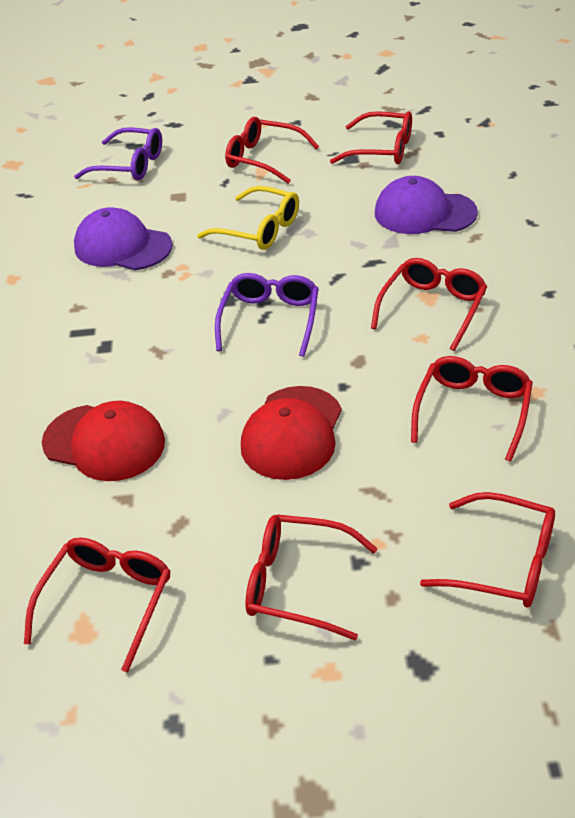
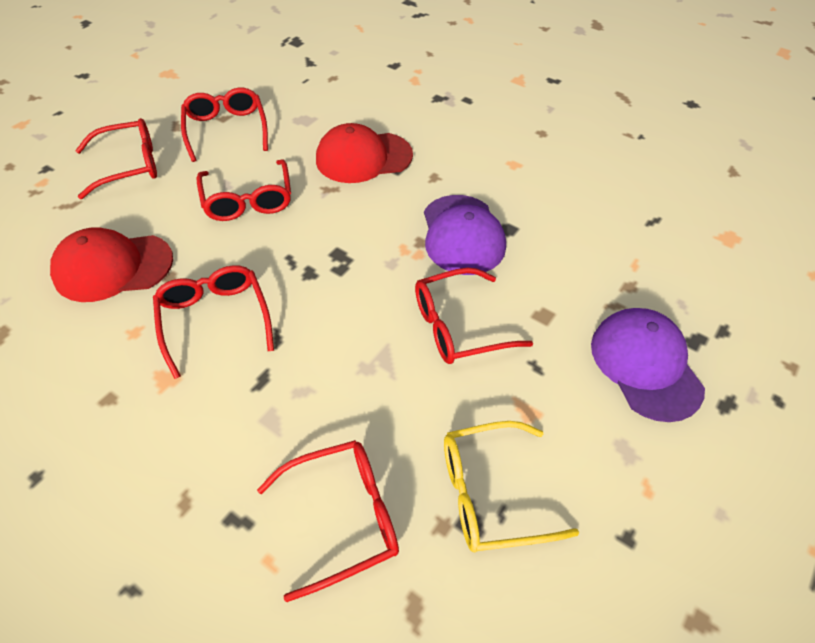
purple glasses: [74,127,162,181] [215,273,319,357] = 2 -> none = 0
red glasses: [24,538,170,673] [225,117,319,184] [245,514,378,641] [330,111,412,164] [371,258,487,351] [411,356,533,462] [420,492,555,607] = 7 -> [75,118,157,199] [153,265,274,379] [181,88,268,162] [197,159,291,221] [257,440,399,602] [415,267,533,364] = 6

